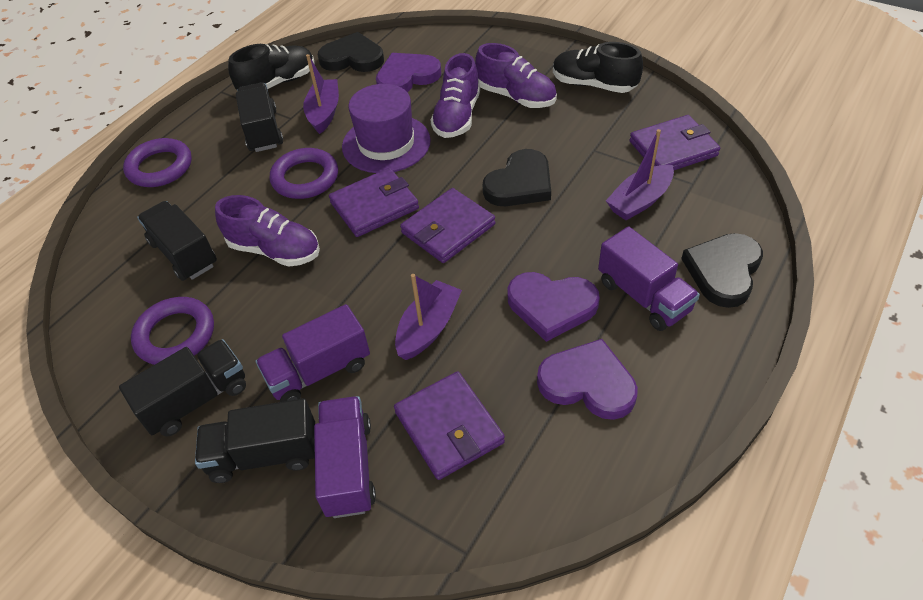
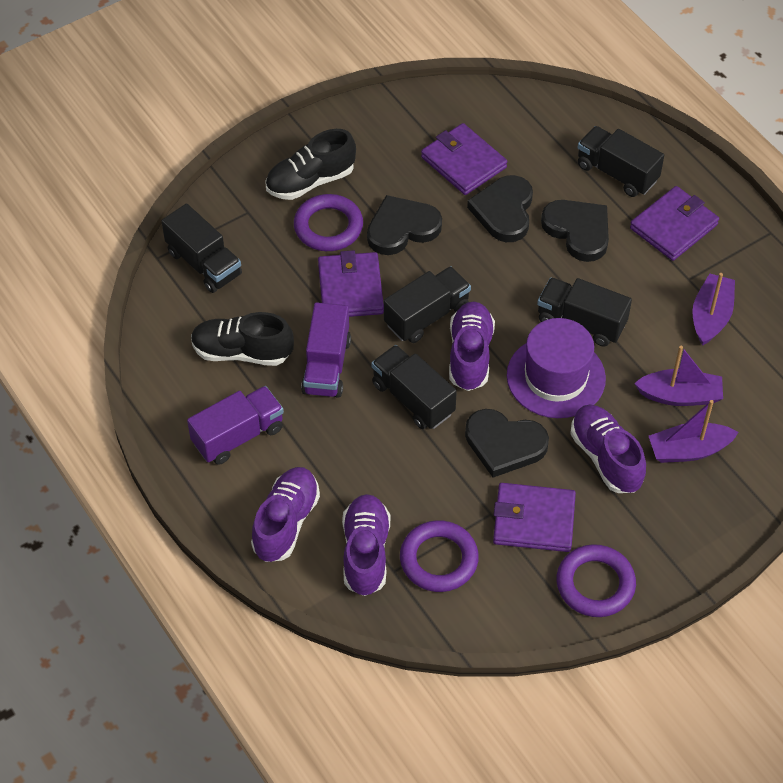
black heart: [318,32,384,72] [483,149,551,206] [681,233,763,308] = 3 -> [367,195,442,255] [465,409,549,477] [467,175,533,242] [541,200,609,262] = 4
black truck: [119,339,246,436] [137,201,217,281] [195,398,315,483] [236,82,283,152] = 4 -> [161,204,242,293] [372,345,457,429] [384,266,471,343] [537,278,632,347] [578,126,664,197] = 5
purple heart: [376,53,441,92] [507,272,600,342] [537,339,638,420] = 3 -> none = 0
purple shoe: [215,195,320,267] [430,53,480,138] [475,43,557,108] = 3 -> [251,467,320,562] [342,494,390,596] [449,302,495,391] [570,405,646,493] = 4
purple truck: [255,304,370,402] [314,396,376,518] [598,226,700,331] = 3 -> [187,386,284,465] [301,302,351,398] = 2

